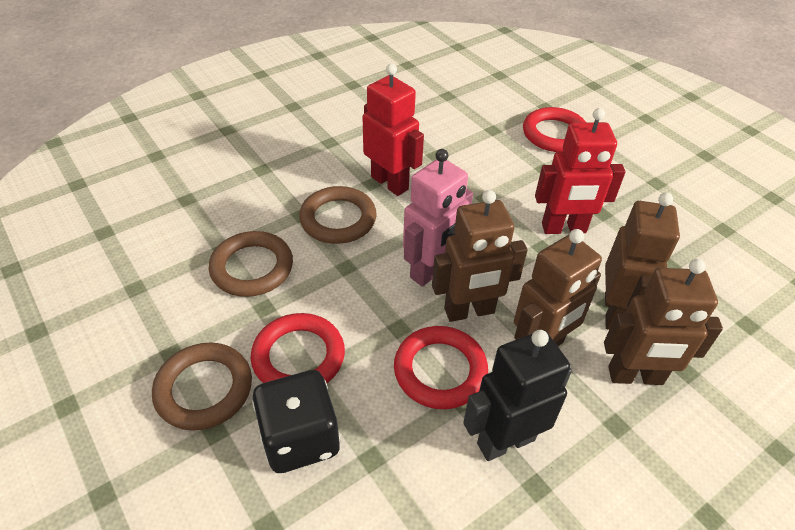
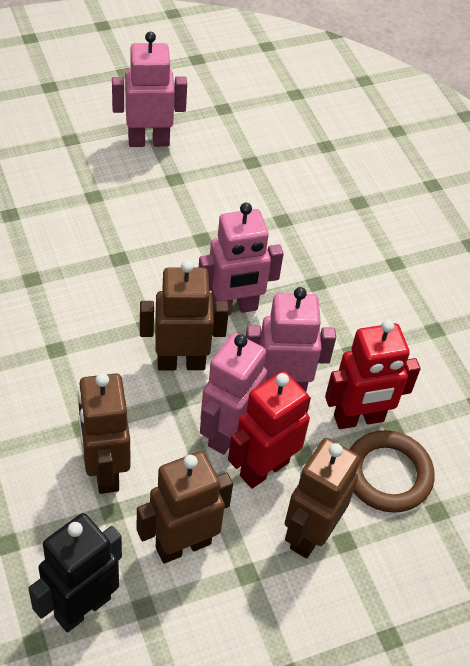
black dice: [252,370,340,473] = 1 -> none = 0
brown ring: [152,342,252,431] [209,231,293,297] [299,186,377,244] = 3 -> [349,430,435,513] = 1
pink robot: [403,149,473,287] = 1 -> [112,32,187,147] [199,203,284,315] [200,333,267,455] [246,287,336,391] = 4
red ring: [251,313,345,383] [394,326,488,409] [523,107,587,152] = 3 -> none = 0

